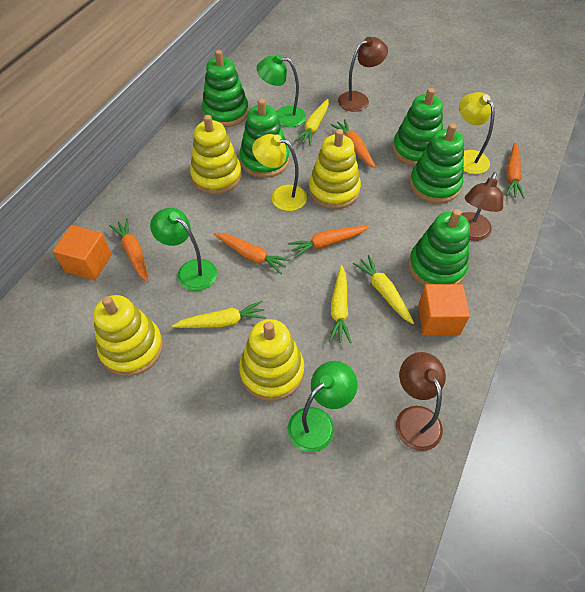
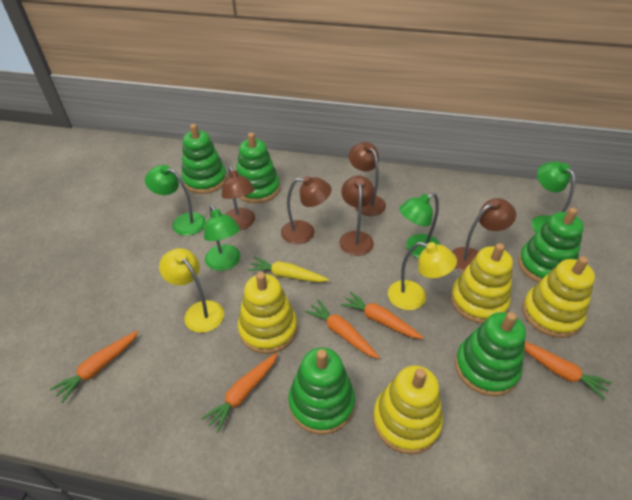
brown lamp: [338,37,388,112] [396,352,446,451] [461,172,503,241] = 3 -> [221,166,255,230] [281,176,332,244] [339,175,375,256] [349,142,386,216] [452,198,516,272] = 5
green lamp: [150,208,217,291] [257,54,306,127] [288,361,357,452] = 3 -> [145,165,206,236] [204,205,240,271] [399,193,440,258] [531,161,575,232] = 4
orange cube: [53,225,112,280] [418,284,470,336] = 2 -> none = 0
yellow carrot: [172,301,266,328] [295,99,329,146] [329,265,351,343] [353,255,414,324] = 4 -> [248,257,329,282] = 1

